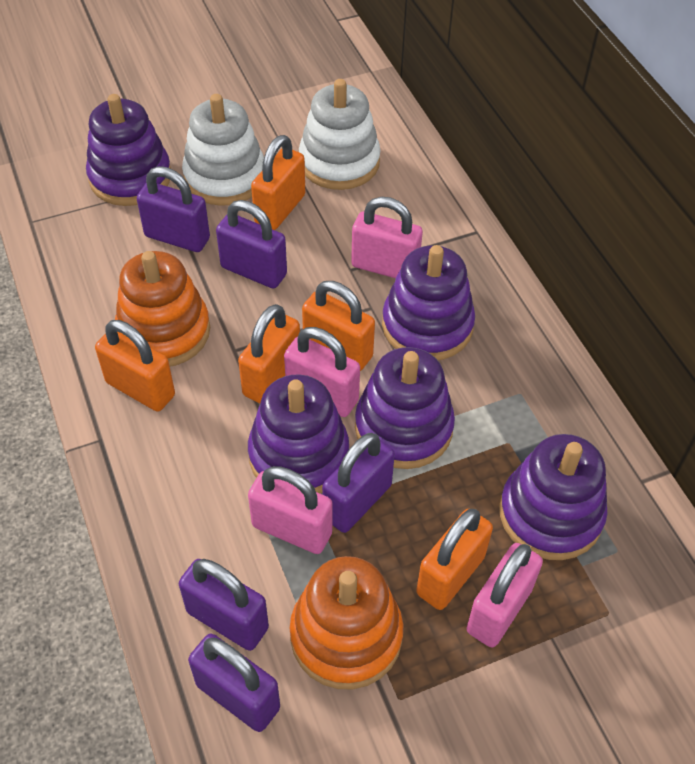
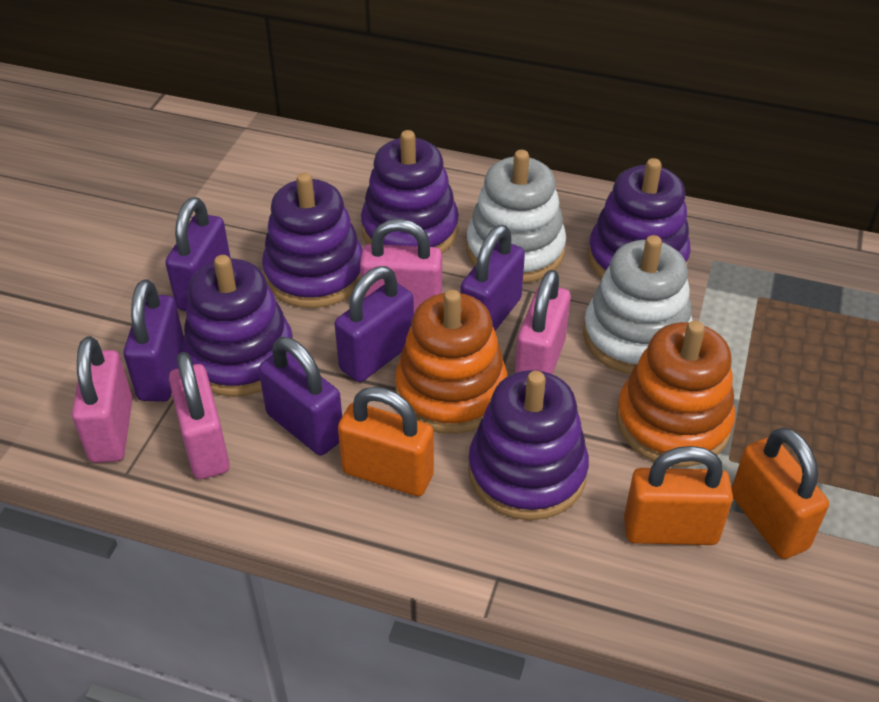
orange padlock: [95,320,175,412] [238,304,300,404] [251,135,305,230] [302,281,375,371] [416,509,493,610] = 5 -> [338,387,434,496] [624,446,733,545] [731,427,829,559] = 3

